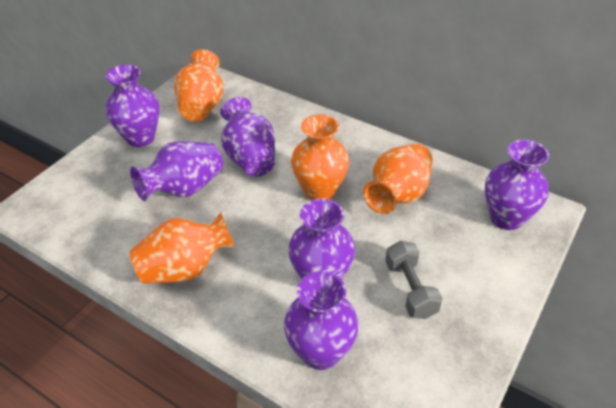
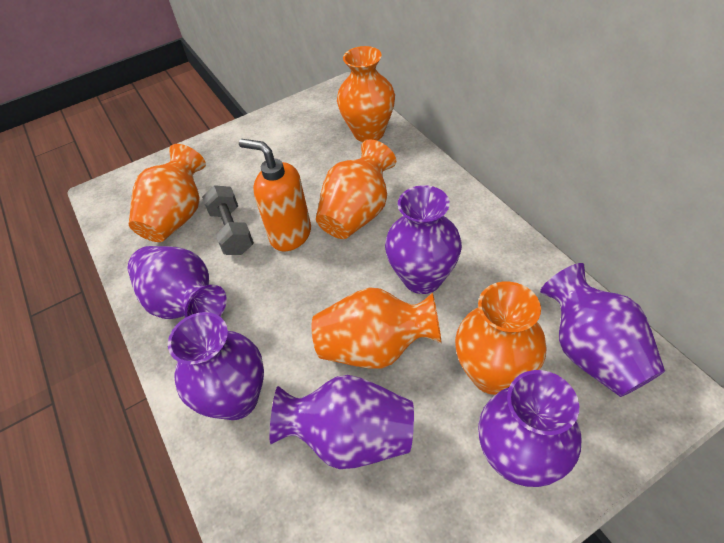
orange soap dispenser: none = 0 -> [239,139,311,251] = 1
orange vase: [129,212,235,284] [174,49,224,122] [291,114,349,200] [363,144,433,214] = 4 -> [129,144,206,242] [312,287,442,369] [316,139,396,239] [337,46,395,142] [455,282,547,395] = 5

